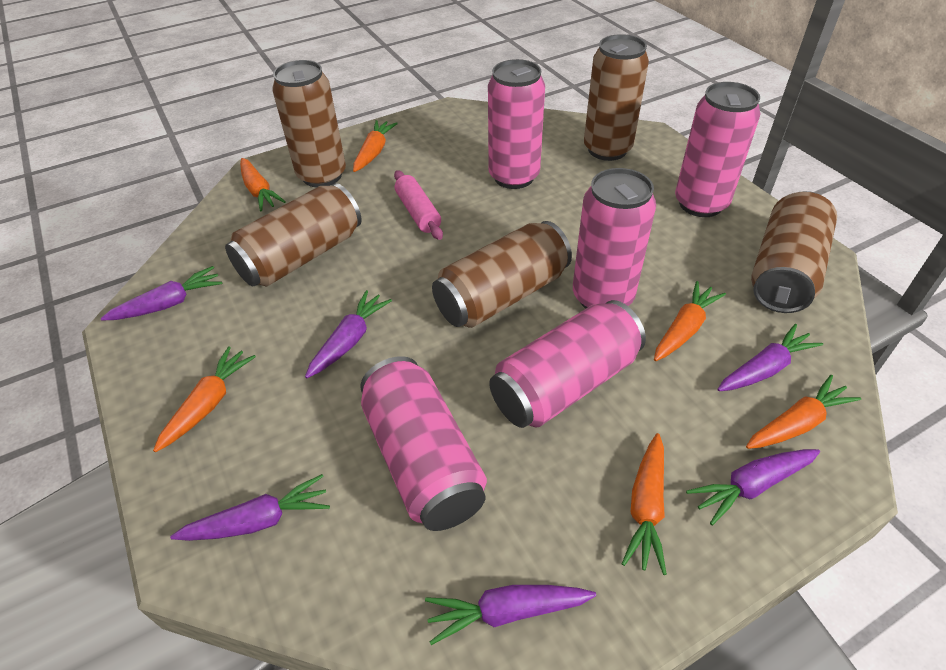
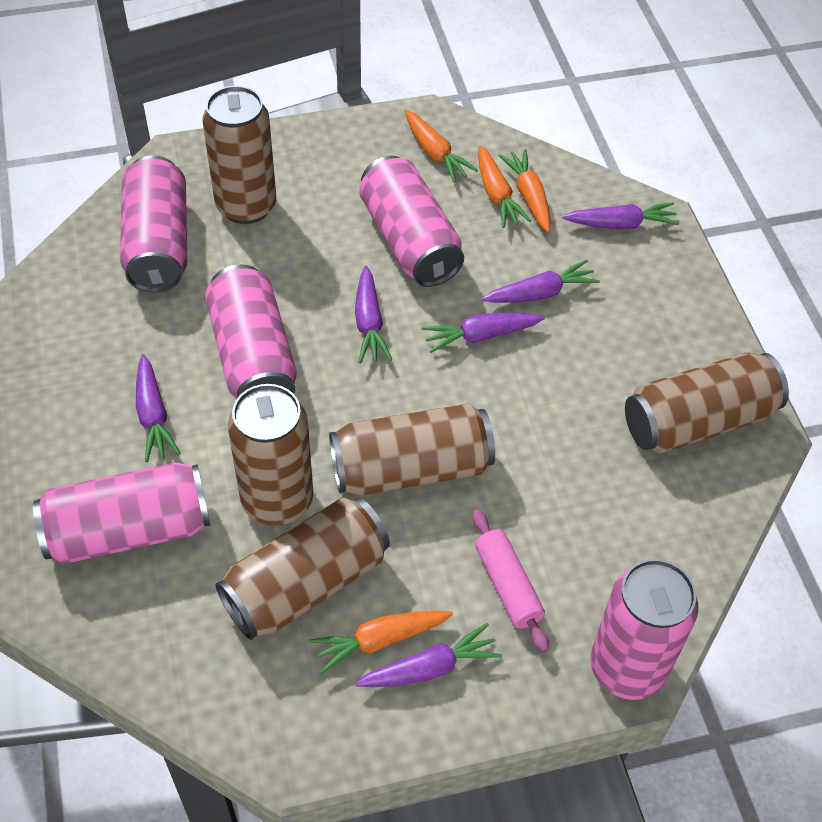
orange carrot: [153,346,256,452] [240,158,286,211] [353,120,398,172] [622,433,667,575] [654,281,726,361] [746,375,861,449] = 6 -> [308,610,453,674] [405,110,478,182] [478,146,531,228] [498,149,550,232] = 4

